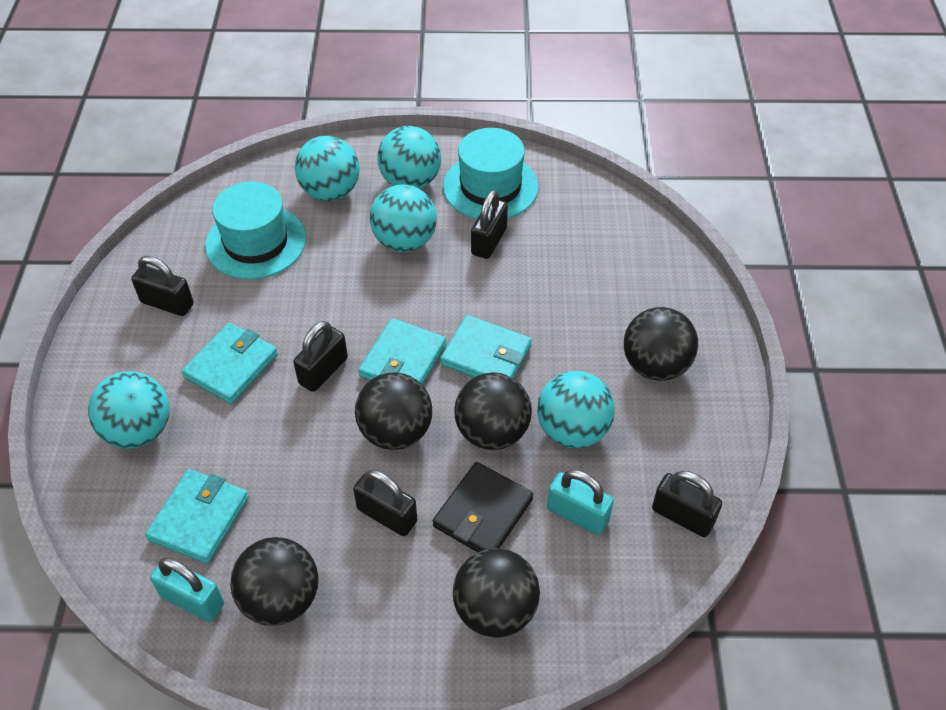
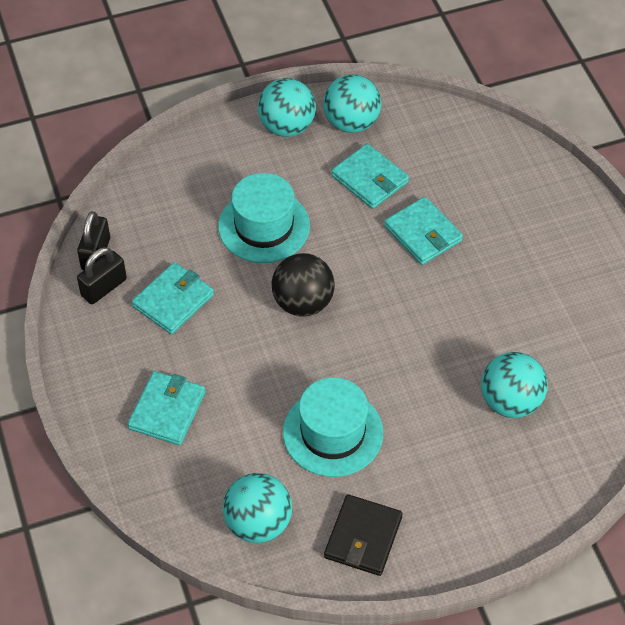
black ball: [230,537,319,626] [355,372,432,450] [453,548,540,638] [454,372,532,450] [624,307,698,381] = 5 -> [271,253,335,317] = 1
black padlock: [132,256,193,316] [293,321,348,392] [353,470,417,536] [471,190,508,259] [652,471,722,537] = 5 -> [77,211,110,270] [77,247,127,304] = 2
turquoise ball: [88,371,170,449] [295,136,360,201] [370,184,437,252] [377,126,441,189] [537,371,615,448] = 5 -> [223,473,292,543] [258,78,316,137] [323,74,381,133] [481,352,548,418] = 4
turquoise padlock: [150,557,224,622] [547,469,614,535] = 2 -> none = 0

